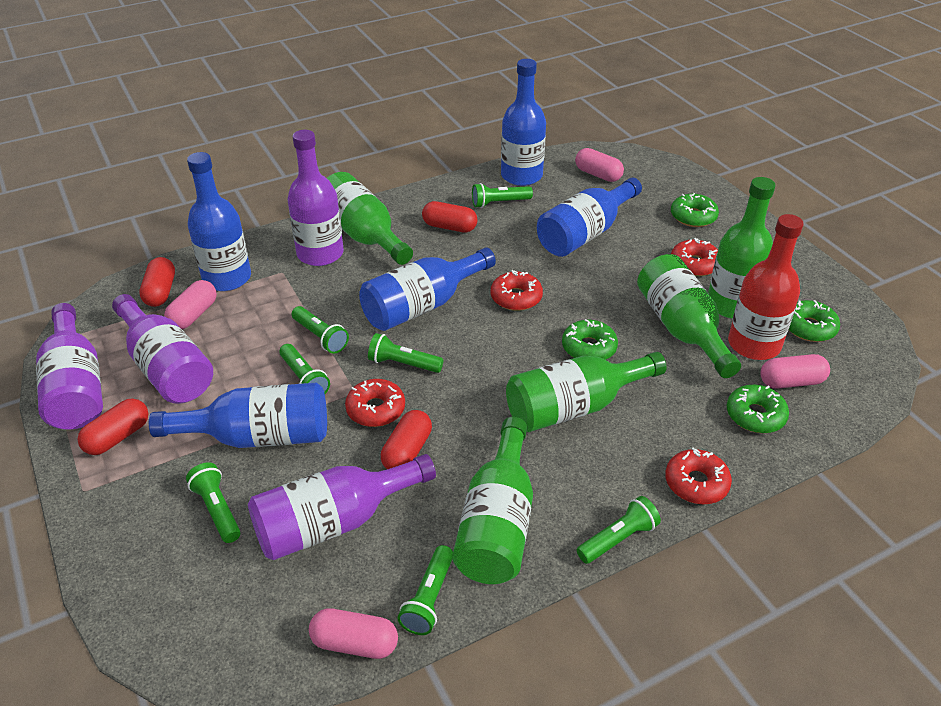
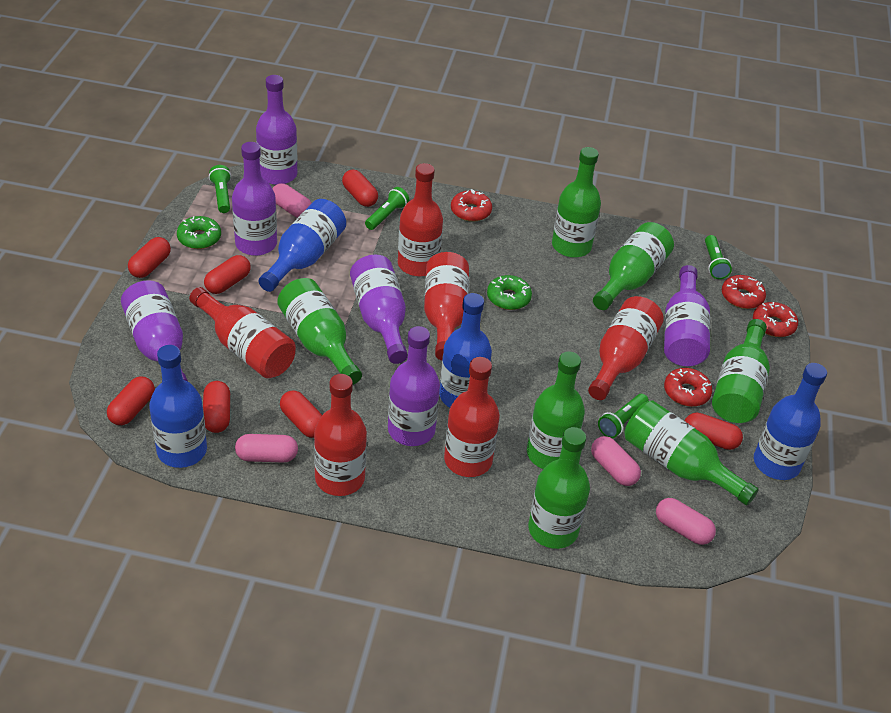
blue bottle: [149,383,327,448] [187,152,251,291] [359,248,496,331] [501,59,546,186] [537,177,642,257] = 5 -> [149,345,207,468] [258,199,346,292] [439,293,492,408] [754,363,827,480] = 4
green bottle: [327,172,413,265] [452,417,533,584] [506,352,667,432] [637,254,741,378] [708,177,775,319] = 5 -> [277,278,362,385] [527,351,585,469] [528,427,590,549] [552,147,601,258] [593,222,674,310] [624,400,759,505] [712,319,770,423] = 7
green donut: [562,319,618,360] [671,193,719,227] [727,385,789,433] [789,300,840,342] = 4 -> [177,216,221,249] [487,275,532,310] = 2
green flashlight: [186,462,241,543] [279,344,330,394] [292,306,349,354] [368,333,443,373] [397,545,453,635] [472,183,533,208] [577,496,661,564] = 7 -> [209,165,231,213] [365,187,409,230] [598,394,649,438] [705,235,732,279] = 4
purple bottle: [36,303,103,430] [112,294,213,404] [248,454,436,560] [288,130,344,266] = 4 -> [121,280,188,382] [232,142,277,256] [256,75,297,185] [350,255,408,364] [388,326,440,446] [664,265,710,366] = 6
red bottle: [728,214,804,360] = 1 -> [189,287,296,378] [314,374,367,496] [398,163,443,277] [424,252,469,361] [444,357,500,477] [588,296,664,400] = 6
red capsule: [78,398,149,455] [139,257,175,307] [381,410,432,469] [422,201,478,233] = 4 -> [107,376,155,425] [128,237,171,278] [203,381,230,433] [204,255,251,294] [280,390,322,438] [342,169,378,207] [685,413,743,450] = 7

